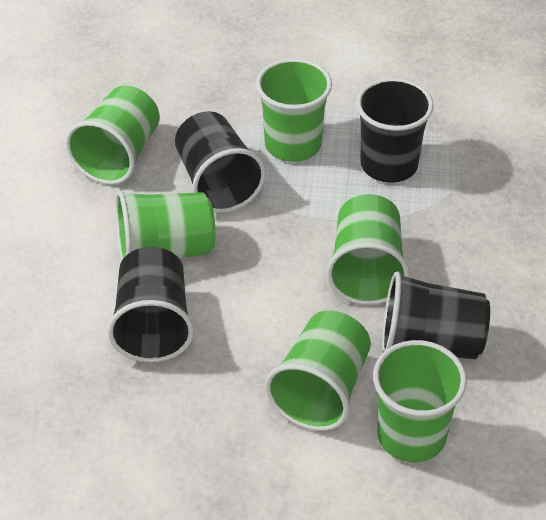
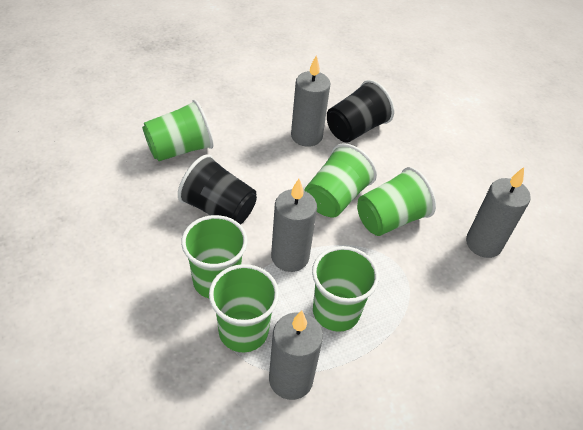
black cup: [107,247,194,362] [175,111,266,213] [356,78,434,183] [382,271,490,359] = 4 -> [178,154,257,225] [327,80,394,143] = 2
grey candle: none = 0 -> [269,310,323,400] [271,179,317,272] [291,55,330,147] [466,167,531,258] = 4

